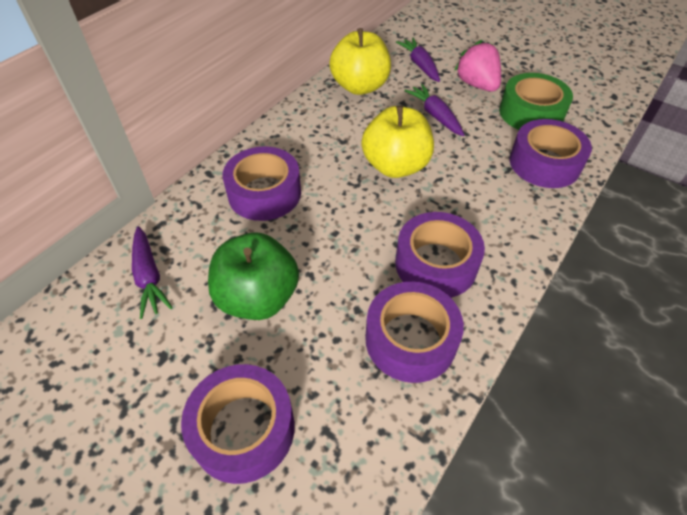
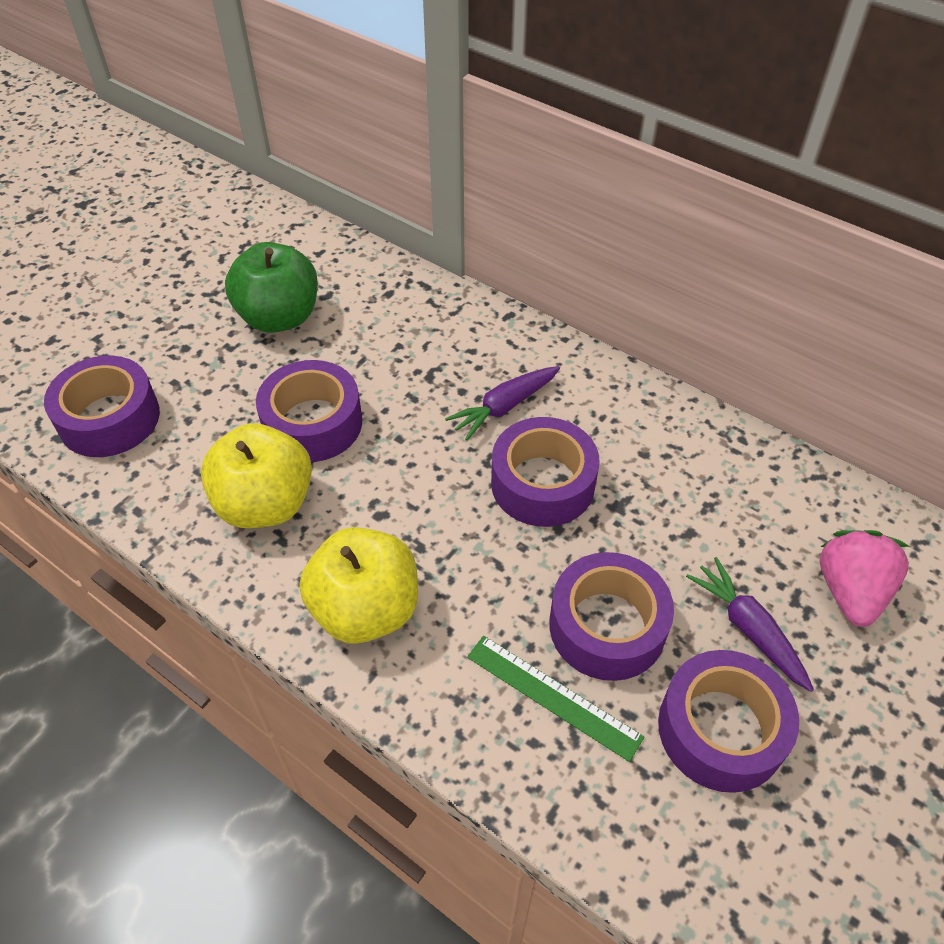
green ruler: none = 0 -> [467,636,645,762] = 1
green tape: [499,73,573,130] = 1 -> none = 0
purple carrot: [132,226,173,319] [396,38,440,82] [404,84,464,136] = 3 -> [445,366,560,441] [686,557,814,692] = 2

